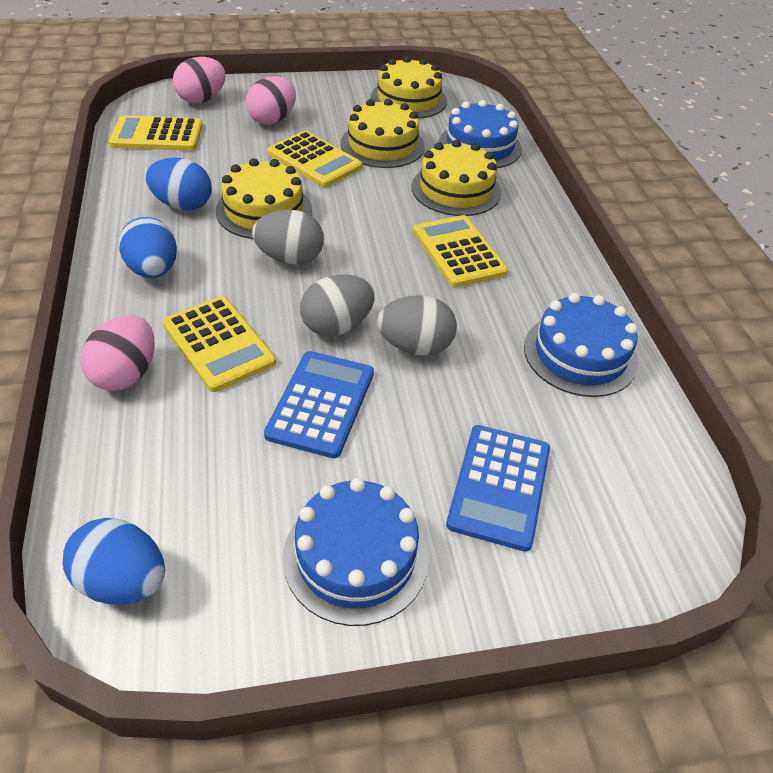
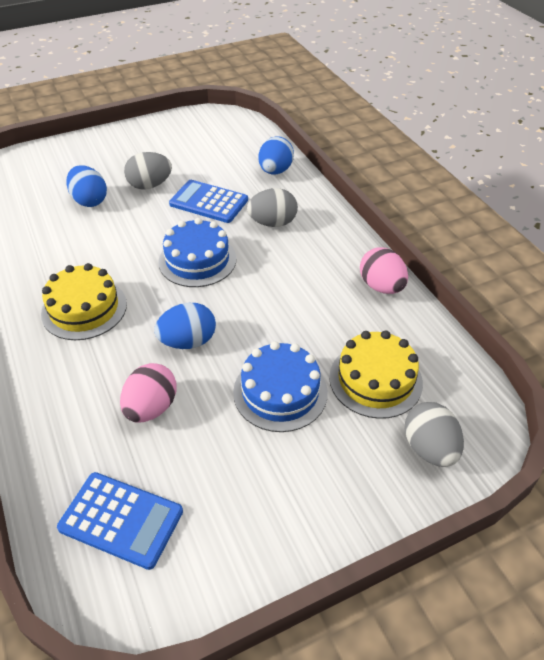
blue cake: [283,478,429,626] [439,100,522,168] [524,293,638,397] = 3 -> [158,218,237,287] [233,341,328,432] = 2
pink egg: [80,315,154,391] [173,57,226,103] [246,76,296,125] = 3 -> [120,363,177,423] [360,247,408,294] = 2
yellow cake: [216,158,312,239] [341,99,425,168] [370,56,447,119] [412,140,501,216] = 4 -> [41,263,127,340] [329,330,423,419] = 2
yellow calculator: [109,115,203,151] [163,296,276,392] [268,131,362,187] [413,215,508,287] = 4 -> none = 0

